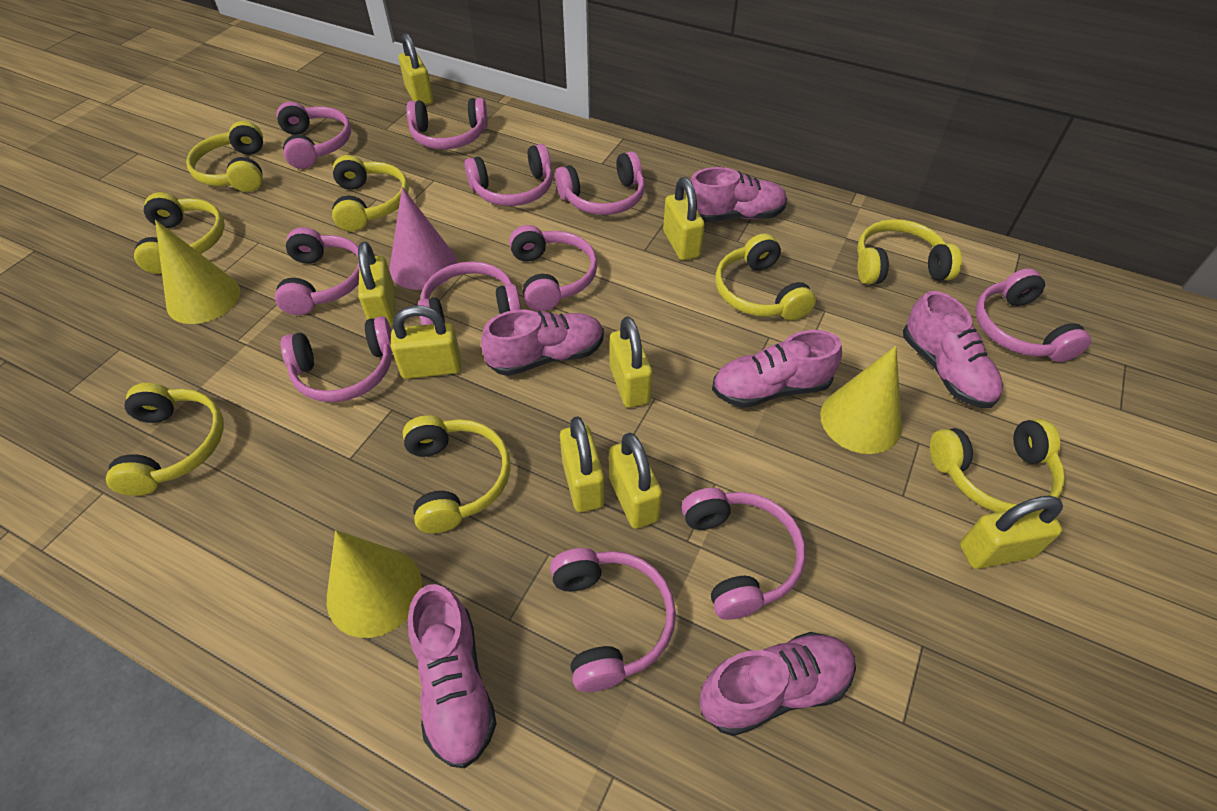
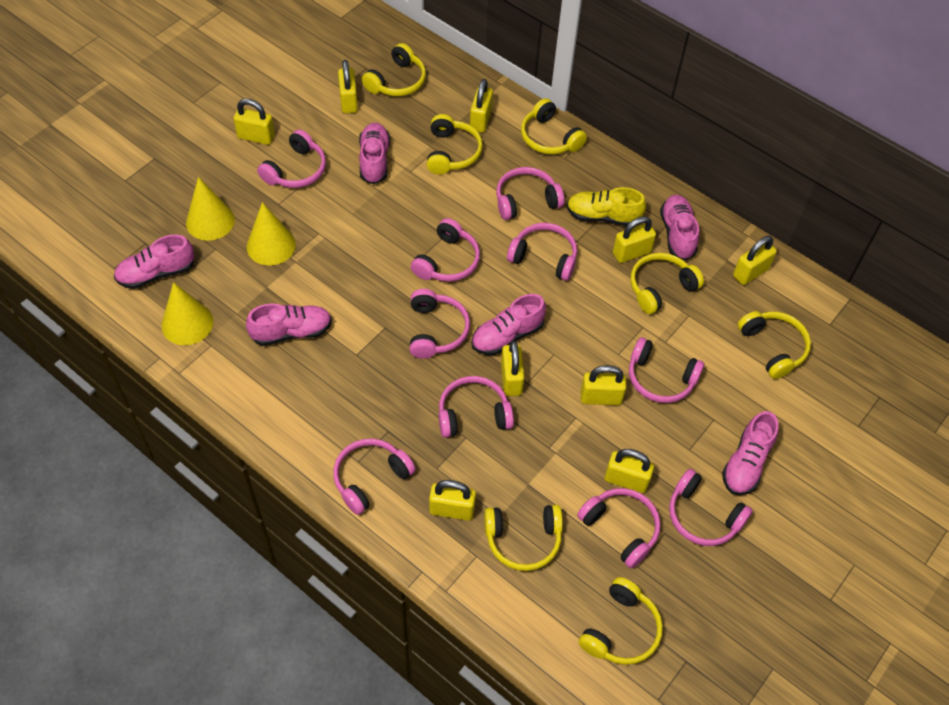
pink cone: [389,187,457,290] = 1 -> none = 0
pink headphones: [275,227,359,315] [277,101,351,169] [281,316,393,402] [406,98,488,149] [418,261,522,325] [464,144,553,206] [509,225,598,311] [550,548,676,692] [555,151,645,215] [682,488,806,620] [975,268,1091,362] = 11 -> [257,129,326,188] [333,439,416,515] [410,289,470,359] [411,218,480,282] [439,376,514,438] [496,167,564,220] [507,223,577,281] [577,488,661,568] [629,337,704,403] [669,469,753,546] = 10
yellow headphones: [106,383,224,496] [134,192,225,274] [186,121,263,192] [332,155,409,231] [402,415,511,533] [715,233,816,320] [857,219,962,285] [930,419,1065,513] = 8 -> [362,43,426,96] [426,114,483,175] [484,505,563,571] [521,98,587,154] [579,577,663,665] [631,253,704,314] [738,311,811,379] = 7
yellow padlock: [358,241,395,327] [391,305,461,379] [399,33,433,105] [560,416,605,512] [609,433,663,529] [610,316,653,408] [663,177,705,260] [960,496,1063,569] = 8 -> [233,99,275,145] [338,60,358,114] [429,480,476,521] [470,79,493,133] [501,340,524,396] [581,365,627,405] [605,449,654,493] [613,216,656,263] [733,236,777,285] = 9
yellow shoe: none = 0 -> [567,187,646,226] = 1

